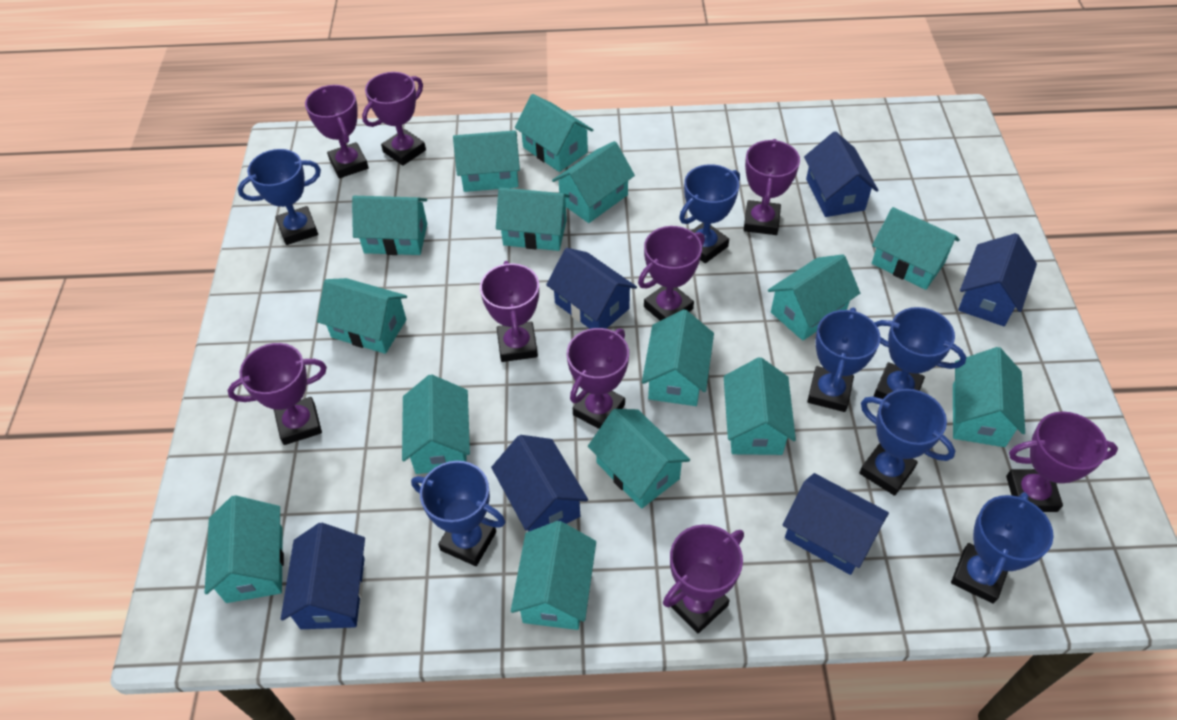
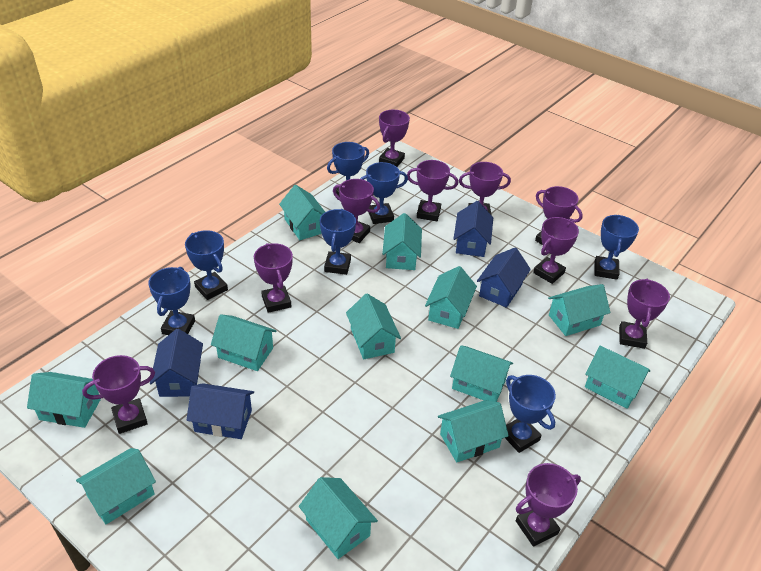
blue house: [281,523,365,629] [491,435,588,531] [546,248,637,329] [783,473,889,575] [804,131,878,217] [958,233,1037,326] = 6 -> [150,329,203,397] [187,383,254,439] [454,201,493,257] [477,248,531,308] = 4
purple trophy: [227,343,327,445] [305,85,369,178] [362,72,426,166] [480,261,539,362] [567,328,629,429] [638,226,705,321] [663,525,744,633] [744,139,800,235] [1006,411,1118,512] = 9 -> [82,355,155,434] [254,243,293,313] [333,179,380,243] [379,110,410,167] [407,160,458,221] [459,162,511,215] [516,463,581,547] [533,217,579,284] [535,186,583,244] [619,279,670,349] = 10
turquoise house: [205,495,284,603] [317,278,407,354] [352,196,427,255] [402,374,470,474] [453,130,520,192] [496,187,570,251] [511,521,596,630] [515,94,593,172] [552,141,635,223] [588,409,690,509] [642,309,714,406] [724,357,796,455] [768,254,860,340] [872,207,960,290] [953,347,1025,447] = 15 -> [27,372,101,428] [76,448,156,524] [211,314,276,371] [279,185,325,240] [299,477,378,559] [346,293,401,359] [382,213,422,270] [425,266,477,329] [438,400,509,463] [450,346,513,402] [548,284,610,336] [585,346,651,409] = 12

